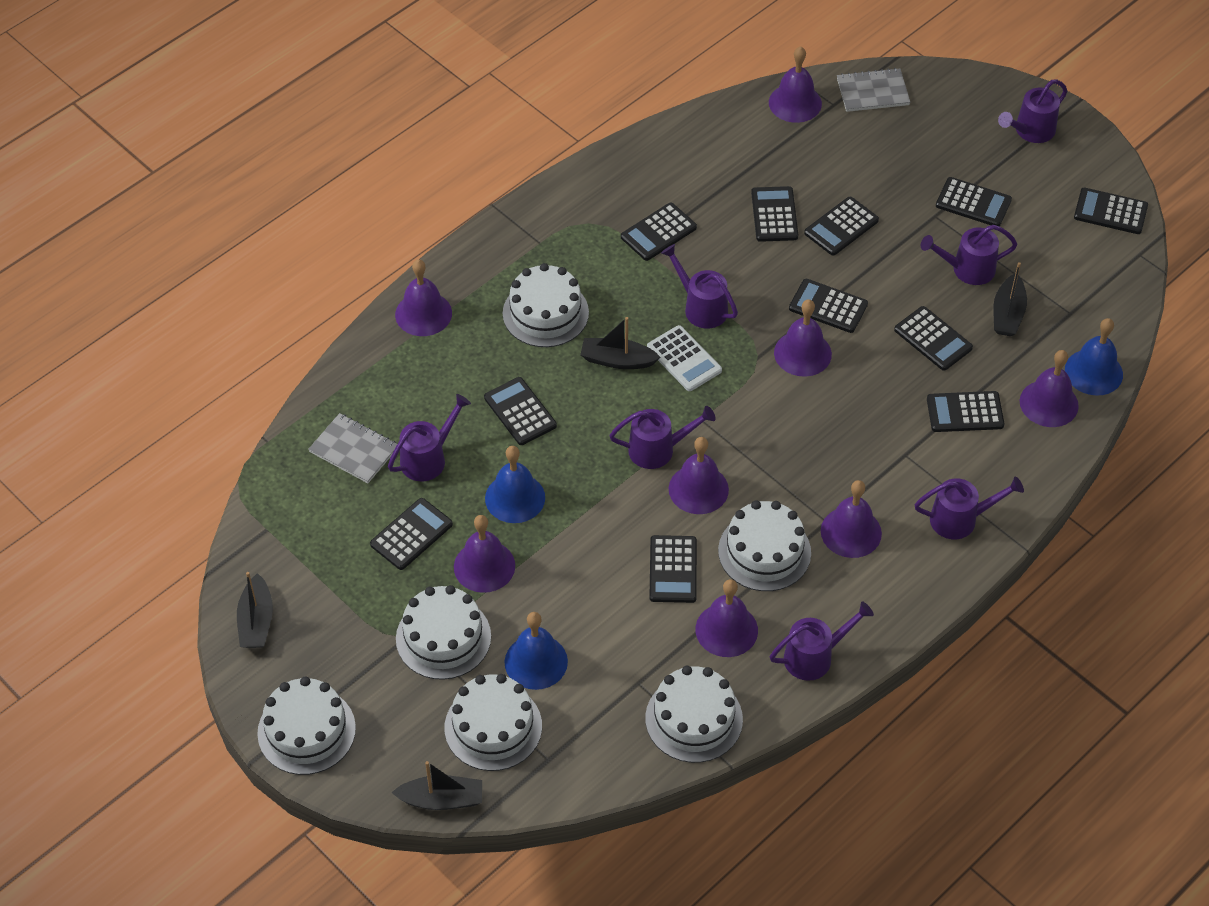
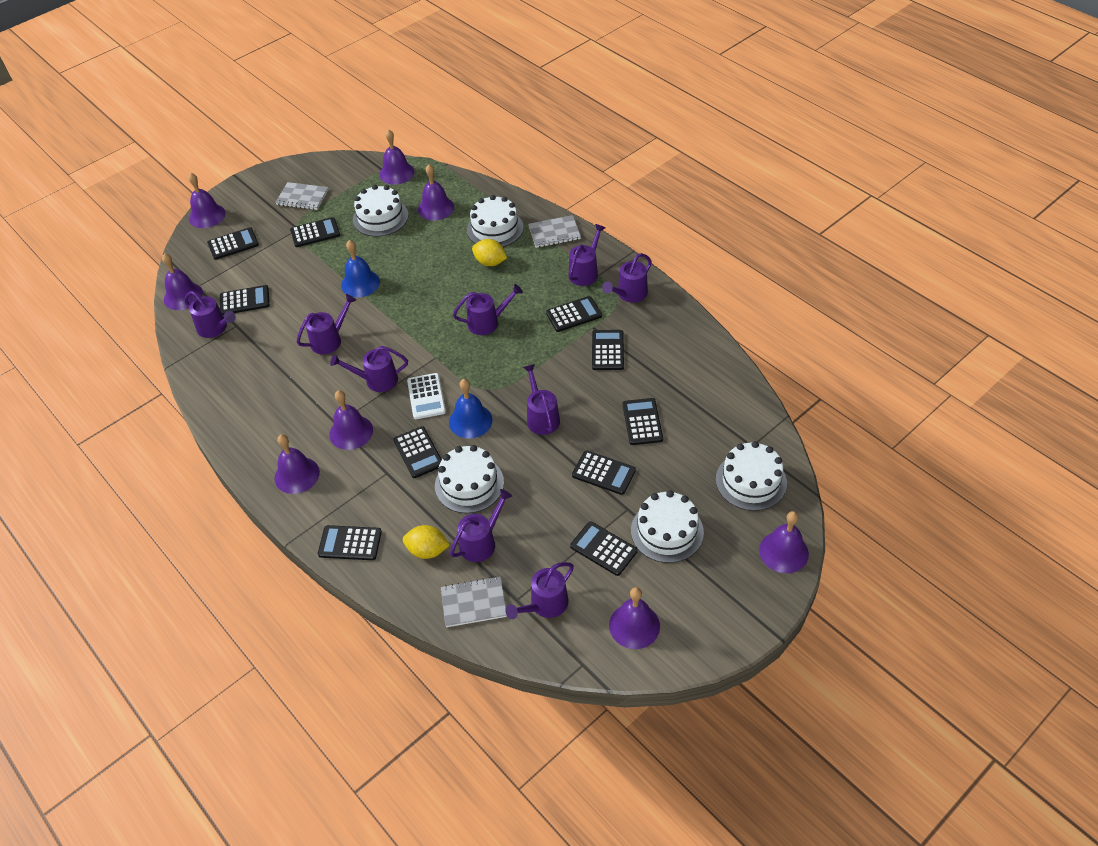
black boat: [237,572,273,648] [391,761,482,810] [580,317,661,369] [993,262,1027,336] = 4 -> none = 0
black calculator: [370,498,453,570] [484,377,557,445] [621,203,697,261] [649,535,697,603] [751,186,798,242] [789,279,868,333] [804,197,879,256] [894,306,973,371] [927,391,1004,432] [936,177,1012,226] [1074,188,1148,234] = 11 -> [207,227,259,260] [220,285,270,315] [290,217,340,247] [318,525,382,560] [393,426,442,478] [546,296,602,332] [570,521,638,576] [572,450,636,495] [592,330,624,370] [623,398,663,445] = 10
blue bell: [485,446,545,523] [504,612,568,690] [1065,318,1123,396] = 3 -> [341,240,380,297] [449,379,493,438] = 2
grey notebook: [308,413,397,483] [837,68,910,112] = 2 -> [275,182,328,210] [441,576,507,627] [528,215,581,248] = 3
purple watering can: [388,394,471,481] [610,406,716,469] [661,244,738,328] [770,601,874,681] [914,477,1024,539] [921,225,1017,285] [998,80,1067,143] = 7 -> [184,291,236,338] [297,294,356,354] [330,346,408,392] [450,489,512,562] [453,284,523,335] [505,562,574,619] [523,364,560,435] [569,224,605,286] [602,253,652,303] = 9
white cake: [257,677,356,775] [396,585,491,680] [445,674,542,771] [503,263,589,347] [645,666,743,763] [718,500,811,591] = 6 -> [353,185,408,237] [435,445,504,513] [467,195,523,247] [631,490,704,563] [716,441,787,511] = 5
yellow lemon: none = 0 -> [403,525,450,559] [472,239,507,266] = 2

